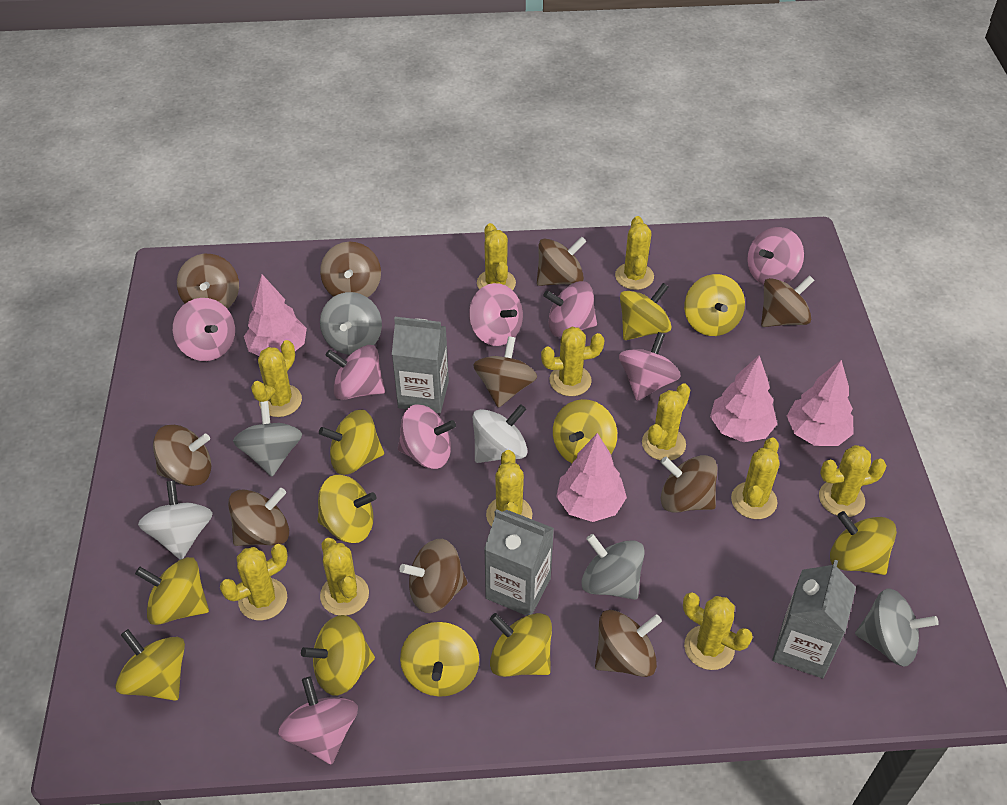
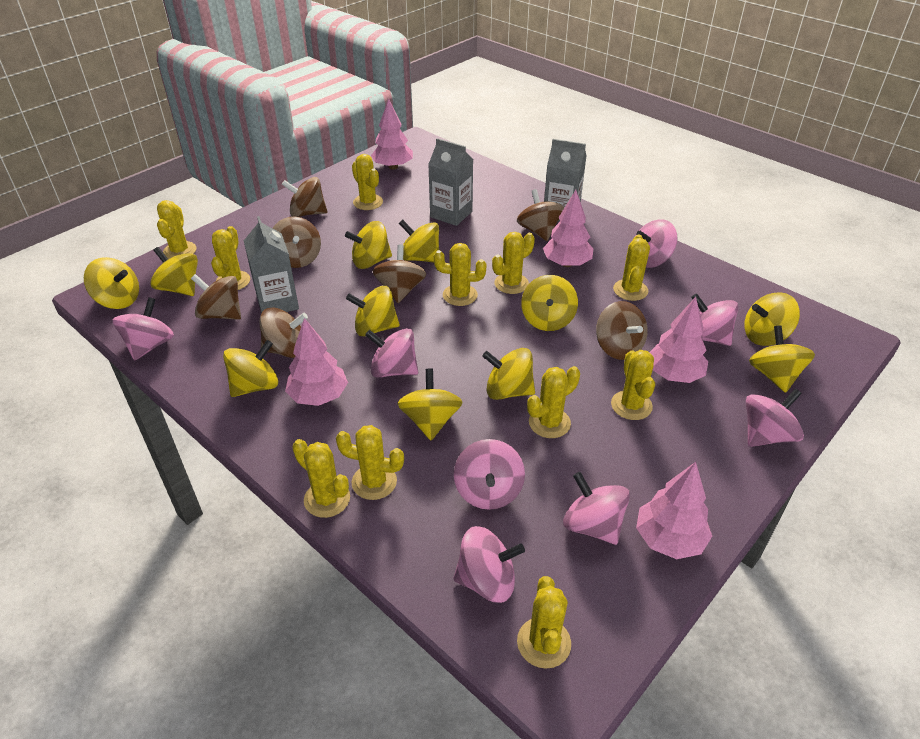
brown spinning top: [153,425,212,486] [177,254,239,309] [228,488,289,546] [320,242,381,298] [399,539,468,613] [473,336,537,408] [537,237,586,286] [595,610,662,677] [661,455,718,513] [761,275,814,327] = 10 -> [191,274,241,320] [260,307,308,358] [272,216,321,268] [282,177,327,217] [373,245,426,303] [517,189,564,241] [596,301,648,360] = 7
grey spinning top: [233,401,302,477] [320,292,382,355] [581,534,645,600] [855,588,939,666] = 4 -> none = 0
pink tree: [244,274,307,356] [556,433,627,522] [710,355,777,442] [787,360,853,446] = 4 -> [285,318,348,406] [371,99,413,169] [543,190,593,267] [636,462,712,559] [649,297,708,383] = 5
white spinning top: [138,480,213,560] [473,404,528,463] = 2 -> none = 0

